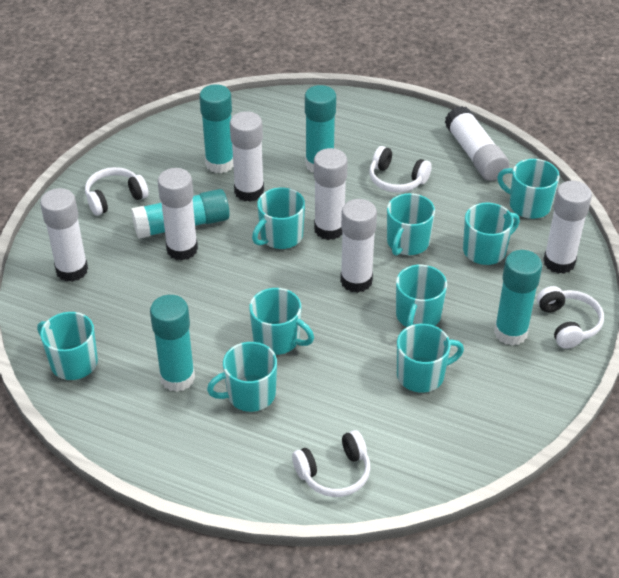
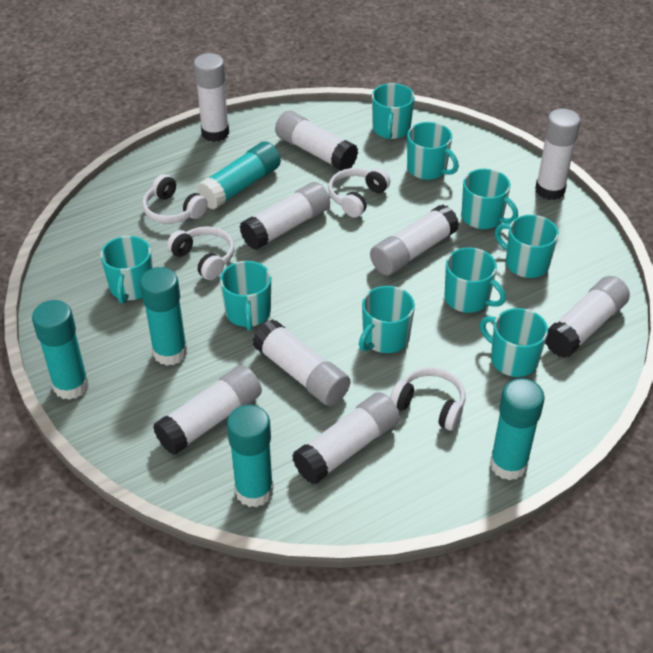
white glue stick: [40,188,88,282] [158,168,198,260] [230,111,264,202] [314,148,348,240] [340,199,377,293] [445,106,509,181] [543,181,592,274] = 7 -> [153,365,262,455] [194,53,229,142] [239,182,330,250] [253,319,350,406] [275,111,358,171] [292,392,400,484] [370,205,459,275] [535,109,581,200] [545,276,630,358] = 9

